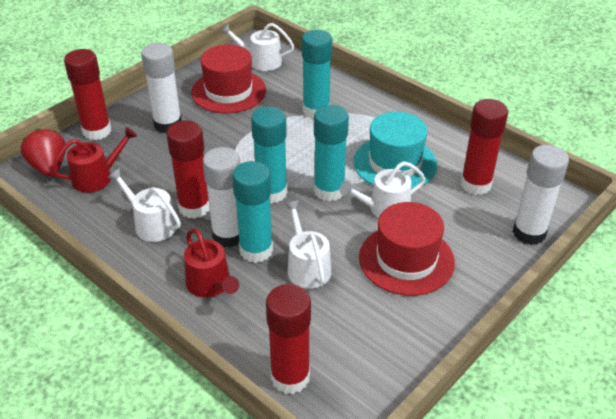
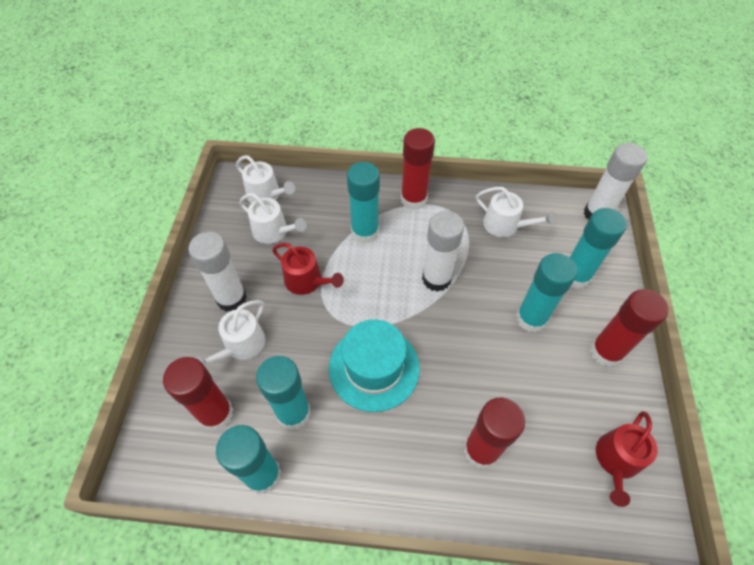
red hat: [191,45,266,113] [359,202,455,296] = 2 -> none = 0
red strawberry: [21,129,66,177] = 1 -> none = 0
turquoise glue stick: [232,161,273,263] [251,107,287,204] [302,30,332,119] [314,105,349,202] = 4 -> [216,425,281,494] [256,356,311,430] [347,162,380,243] [516,253,577,333] [570,208,627,289] = 5

